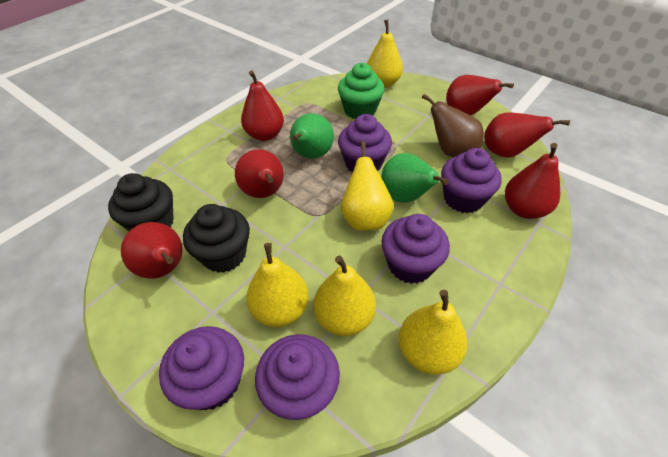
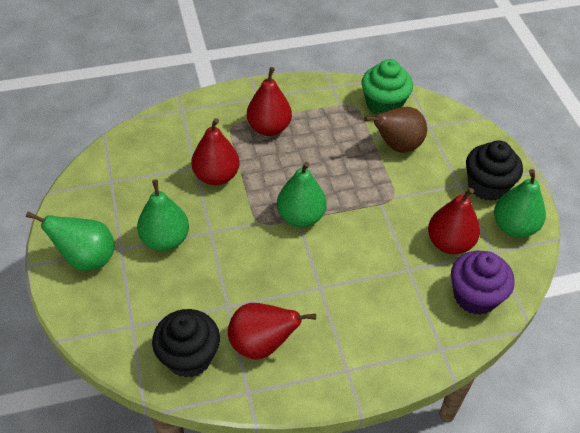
green pear: [290,113,334,159] [381,153,449,202] = 2 -> [26,212,115,271] [137,179,189,251] [277,162,327,227] [494,169,546,238] = 4
purple cupcake: [159,326,244,410] [255,334,340,420] [338,114,392,173] [381,214,450,284] [441,148,502,213] = 5 -> [451,251,515,315] = 1
red pear: [121,222,182,279] [235,149,284,198] [241,70,284,141] [446,75,514,115] [484,112,570,158] [505,143,560,219] = 6 -> [191,118,240,185] [228,303,316,360] [247,67,292,136] [428,188,480,254] = 4
yellow pear: [246,243,309,327] [313,255,376,336] [341,141,394,231] [367,20,403,88] [399,290,467,375] = 5 -> none = 0

